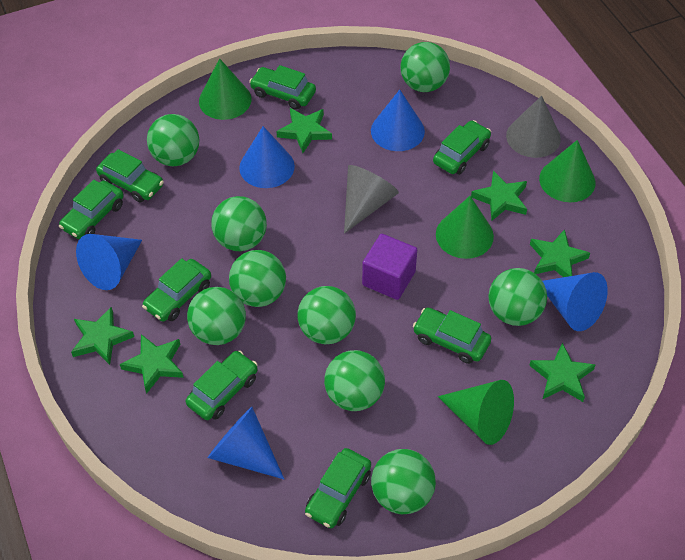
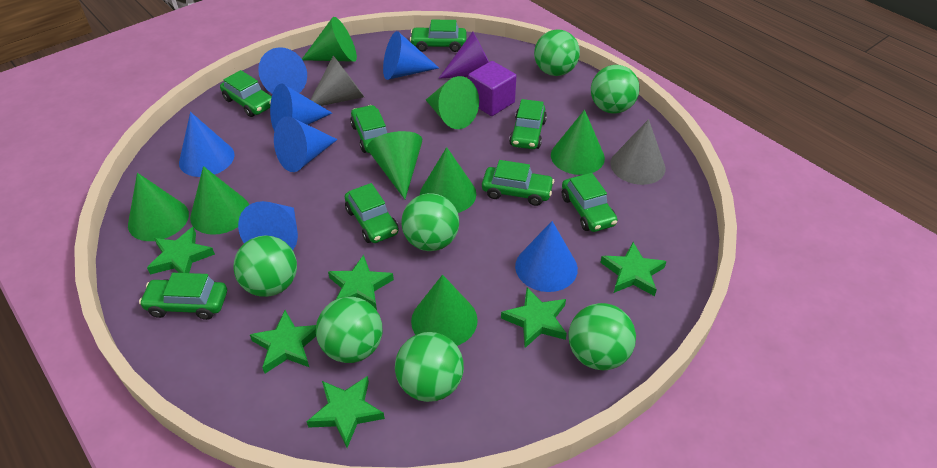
blue cone: [76,234,142,290] [208,407,284,479] [239,126,295,188] [371,90,425,151] [542,272,608,331] = 5 -> [179,112,235,177] [238,201,298,250] [258,47,307,94] [270,84,332,132] [274,116,338,172] [383,31,439,80] [515,221,578,292] = 7
green ball: [147,114,199,166] [187,287,246,345] [211,196,267,251] [229,250,286,307] [298,286,356,344] [324,350,385,411] [371,449,436,514] [400,42,450,92] [488,268,547,326] = 9 -> [233,235,297,297] [316,297,382,363] [395,332,464,402] [401,193,459,251] [534,30,580,76] [569,303,636,370] [591,65,640,114] = 7
green cone: [199,58,251,120] [436,196,494,259] [438,380,514,445] [539,140,595,202] = 4 -> [128,173,189,241] [190,166,249,235] [302,17,357,62] [367,131,422,199] [411,275,478,346] [420,147,476,213] [426,76,479,129] [551,110,605,175] = 8
purple cone: none = 0 -> [439,32,489,79] = 1

